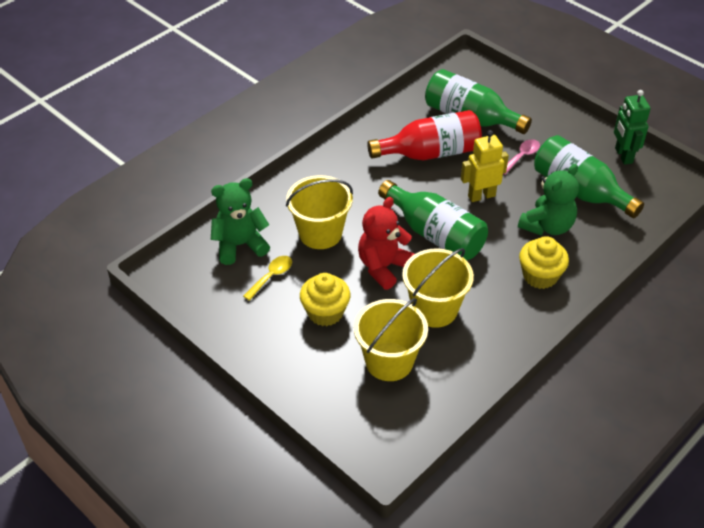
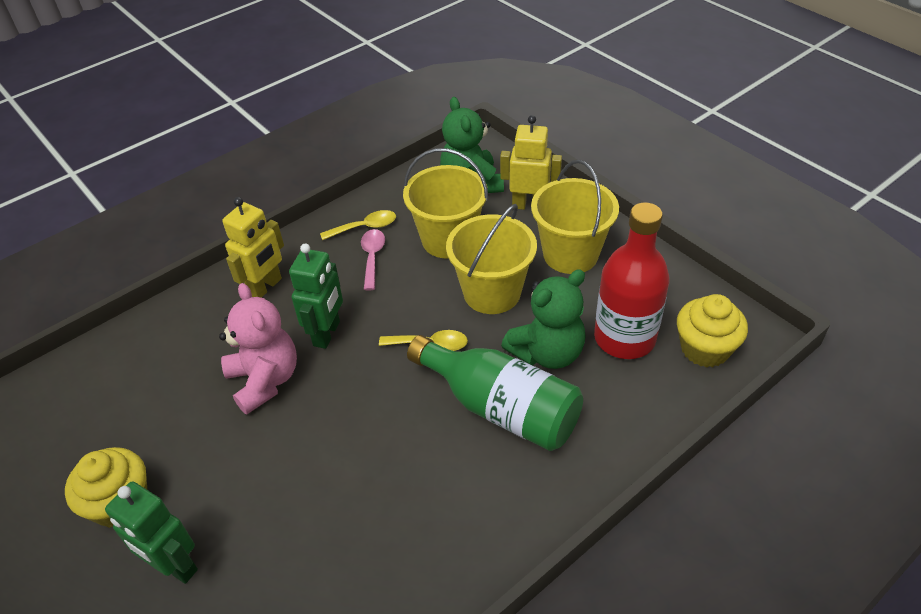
green bottle: [378,180,488,260] [425,69,532,134] [534,135,644,218] = 3 -> [407,335,583,451] = 1
green robot: [614,90,651,165] = 1 -> [105,481,198,584] [289,244,343,349] = 2
pink teddy bear: none = 0 -> [219,283,297,415] = 1
red teddy bear: [358,197,415,290] = 1 -> none = 0
yellow robot: [461,130,509,202] = 1 -> [222,197,284,298] [500,115,562,210] = 2
yellow spoon: [243,256,292,301] = 1 -> [320,210,396,240] [379,330,468,351] = 2

